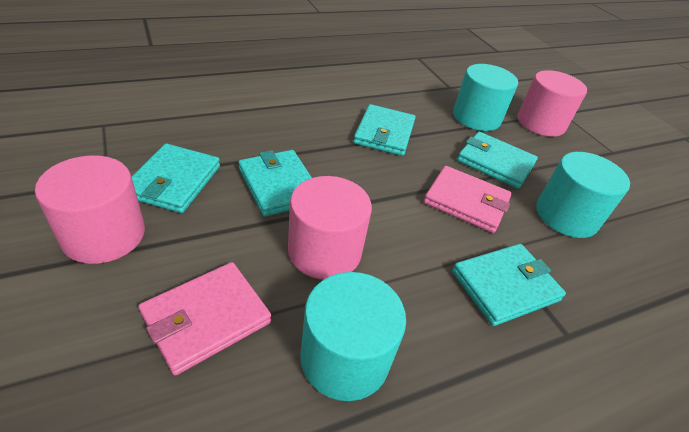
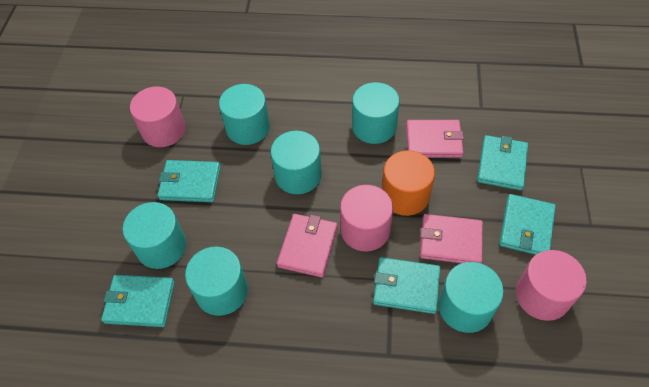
orange cylinder: none = 0 -> [382,150,435,216] = 1
pink wallet: [139,262,271,376] [424,166,512,233] = 2 -> [277,214,338,278] [406,120,464,158] [420,214,483,263] = 3
turquoise cylinder: [300,272,406,401] [453,64,518,131] [536,152,630,238] = 3 -> [122,202,186,269] [185,246,248,316] [219,84,270,145] [270,131,322,194] [352,82,400,144] [439,262,504,333] = 6

